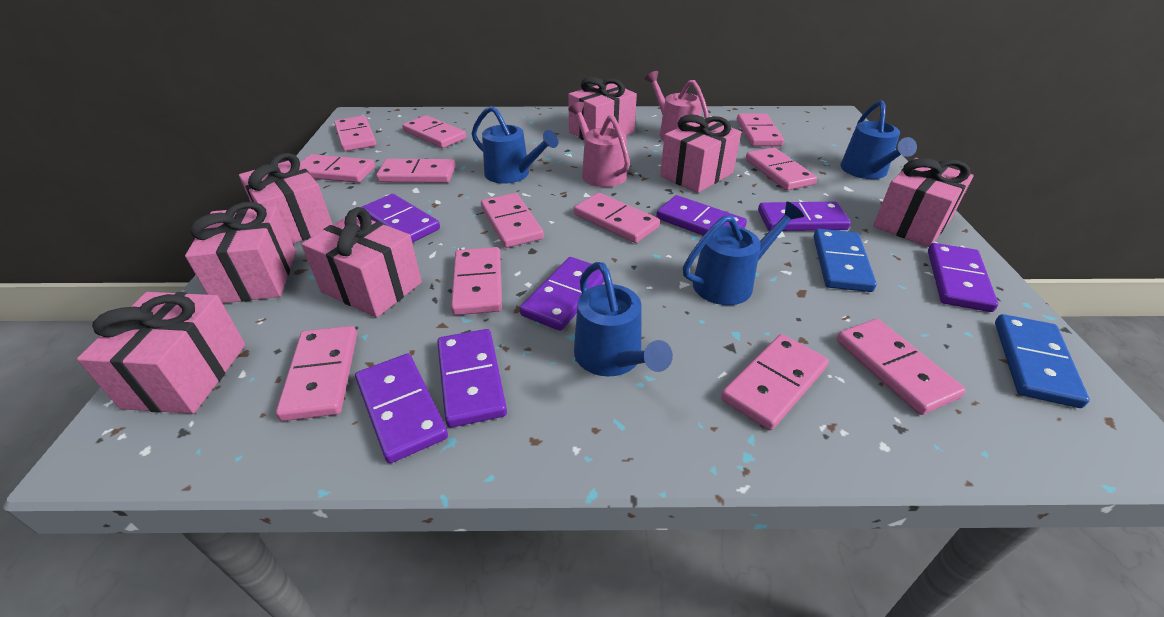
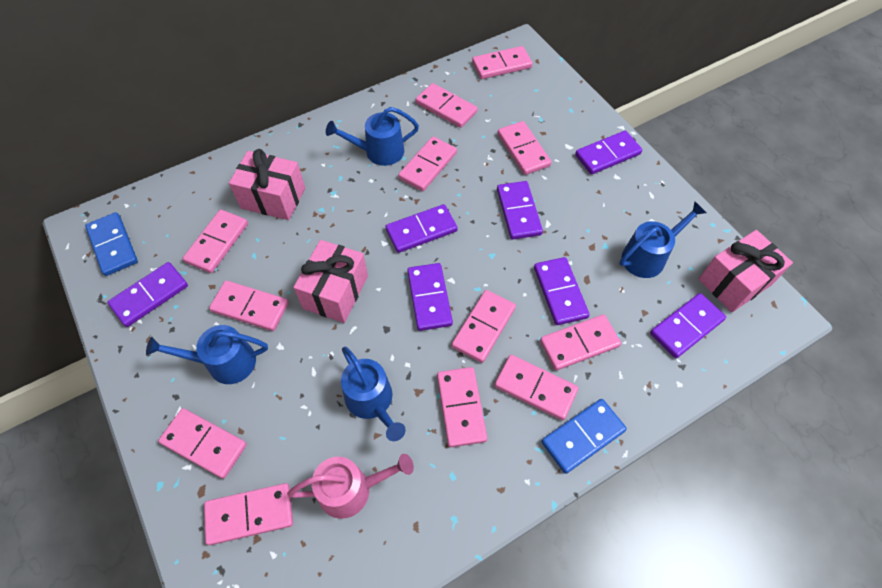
pink gift: [77,292,246,414] [185,202,296,303] [239,153,333,244] [302,207,422,318] [568,77,637,140] [660,114,741,193] [873,158,974,247] = 7 -> [229,149,305,220] [293,240,368,323] [699,230,793,312] = 3
pink watering can: [568,102,630,187] [645,71,709,141] = 2 -> [287,454,414,519] = 1

